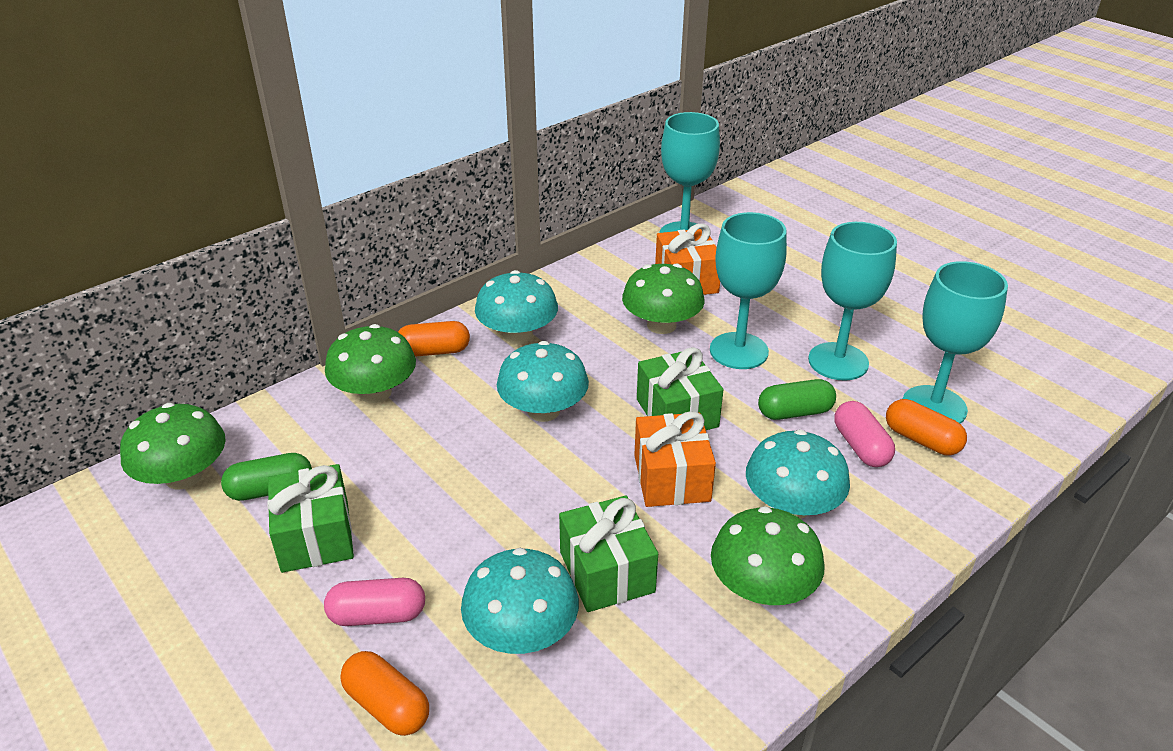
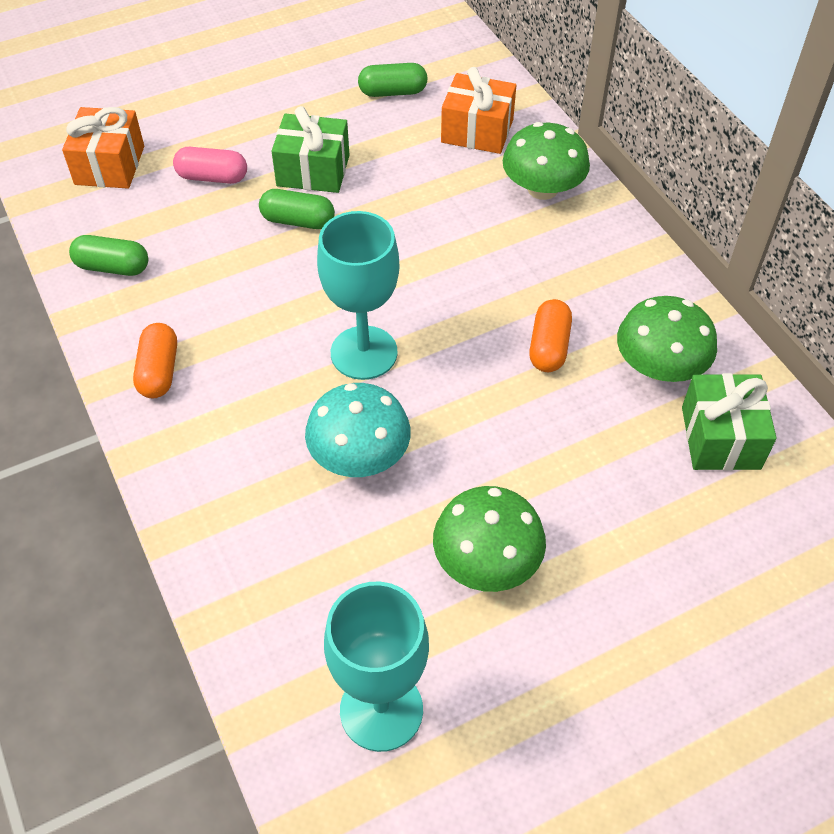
green capsule: [221,453,312,501] [758,379,836,420] = 2 -> [69,235,148,276] [259,189,335,229] [358,63,427,97] = 3
green gift: [267,464,354,573] [559,495,658,612] [637,347,723,430] = 3 -> [271,106,349,193] [682,373,777,471] = 2
green mushroom: [120,403,226,490] [325,324,416,403] [622,263,705,334] [711,506,825,605] = 4 -> [433,486,546,592] [503,122,590,200] [617,296,717,382] = 3
orange capsule: [340,651,429,736] [398,321,470,357] [886,399,967,455] = 3 -> [133,323,177,398] [529,299,572,372] = 2
pink capsule: [324,578,425,626] [834,401,895,467] = 2 -> [173,147,247,184] = 1
turquoise goblet: [659,112,720,233] [710,212,787,369] [808,222,897,381] [903,261,1008,424] = 4 -> [317,211,399,380] [324,582,429,752] = 2
turquoise mushroom: [461,548,579,654] [475,270,558,344] [497,341,589,422] [746,429,850,519] = 4 -> [305,383,411,477] = 1

